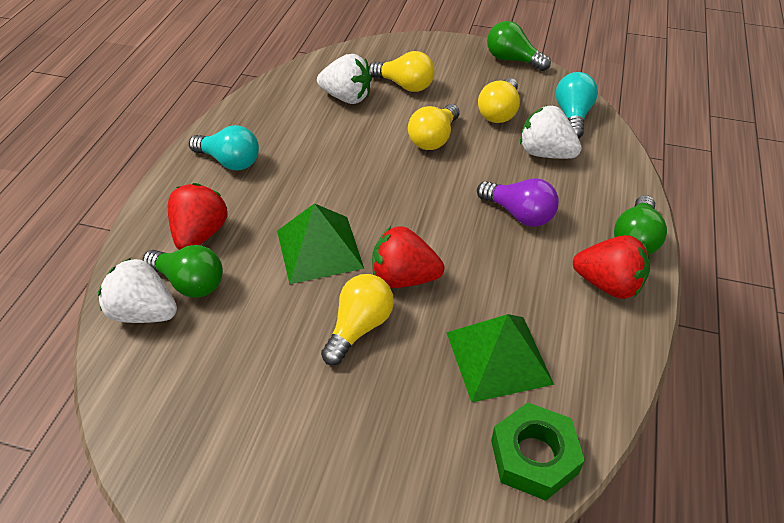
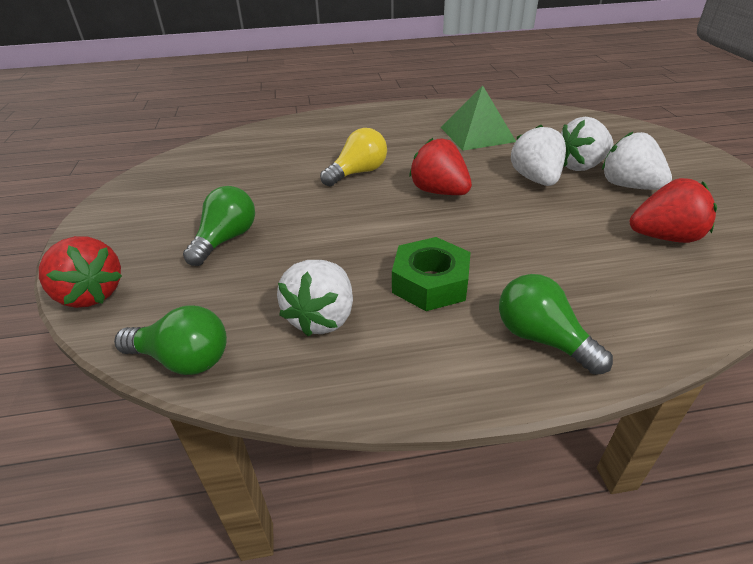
green pyramid: [277,203,364,284] [446,314,554,402] = 2 -> [441,86,516,151] = 1
purple light bulb: [477,178,559,227] = 1 -> none = 0
turquoise light bulb: [189,125,259,170] [556,72,598,138] = 2 -> none = 0
white strawberry: [98,258,177,323] [317,54,372,104] [520,106,582,159] = 3 -> [277,260,353,337] [511,125,566,186] [560,117,613,171] [602,131,672,190] = 4
yellow light bulb: [321,274,394,365] [369,51,435,92] [408,104,459,150] [478,78,520,123] = 4 -> [320,128,387,187] = 1

